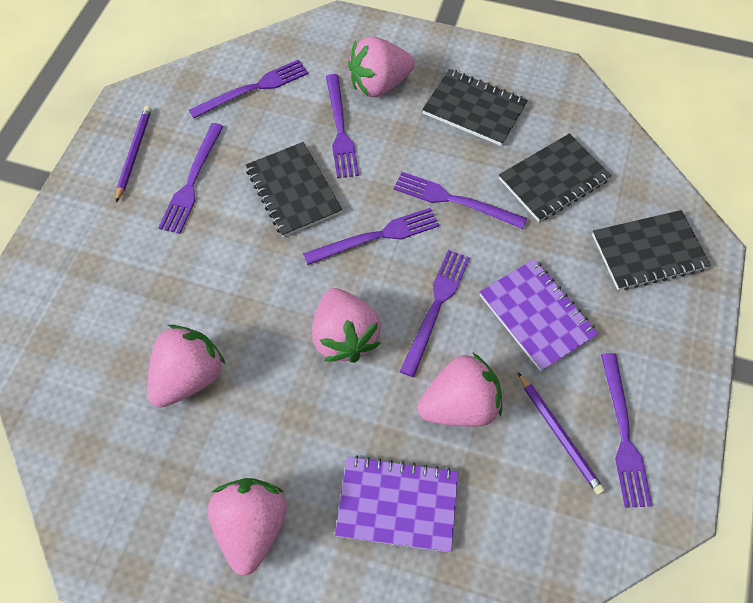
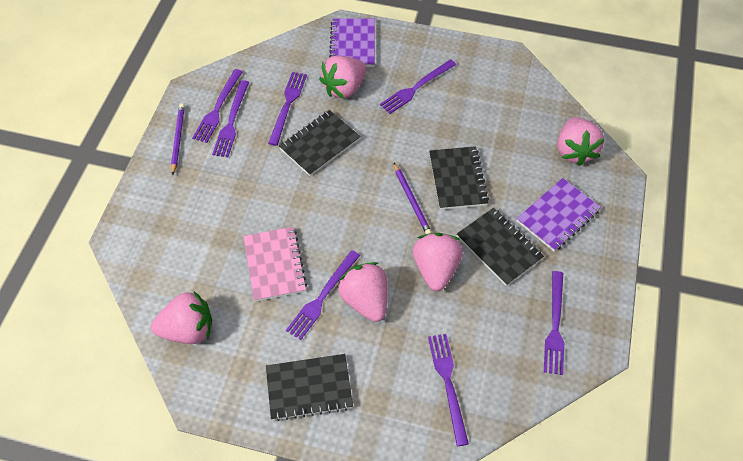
pink notebook: none = 0 -> [243,227,307,302] = 1

